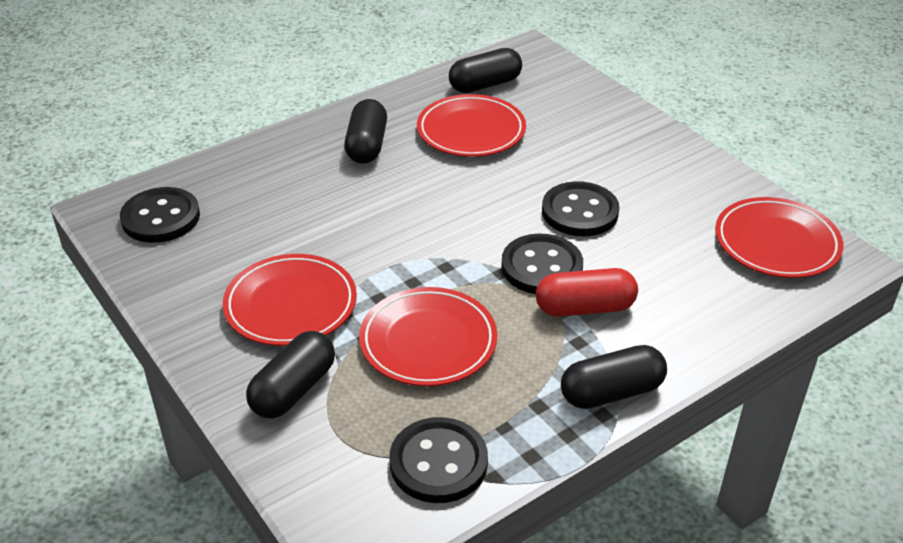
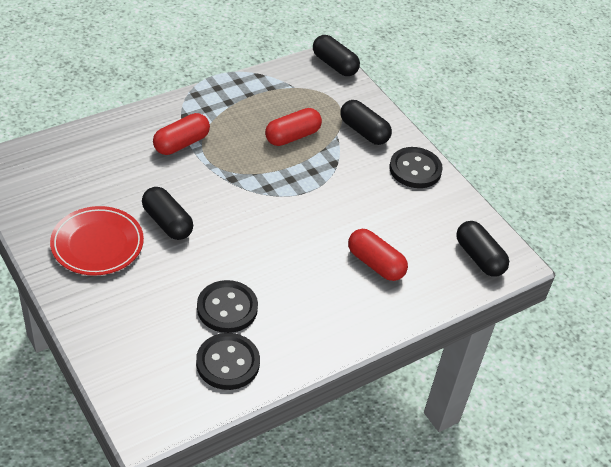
black button: [120,187,200,243] [390,417,488,503] [501,234,583,294] [542,181,619,236] = 4 -> [196,333,260,390] [197,280,258,333] [389,147,443,188] = 3
red capsule: [536,268,638,317] = 1 -> [153,113,210,155] [265,108,322,146] [348,229,408,281] = 3
red plate: [223,254,357,346] [359,287,497,386] [417,94,526,157] [715,197,843,278] = 4 -> [50,206,144,276] = 1

